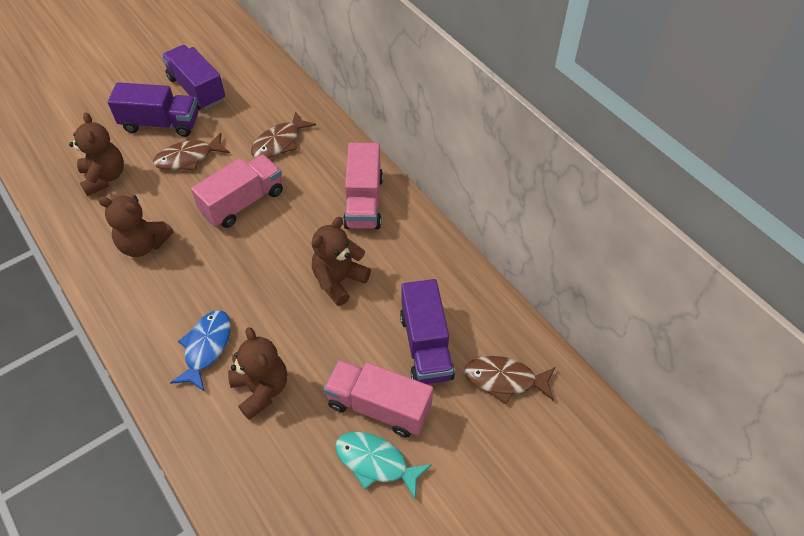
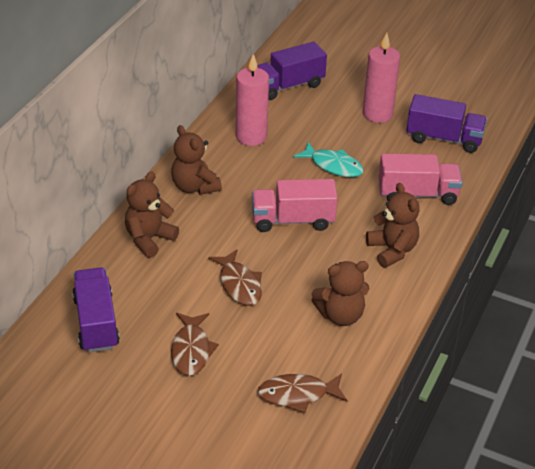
blue fish: [170,310,231,392] = 1 -> none = 0
pink candle: none = 0 -> [236,54,269,146] [363,33,400,123] = 2
pink truck: [191,154,283,228] [324,360,433,438] [343,143,383,229] = 3 -> [252,179,338,232] [378,153,463,205] = 2

